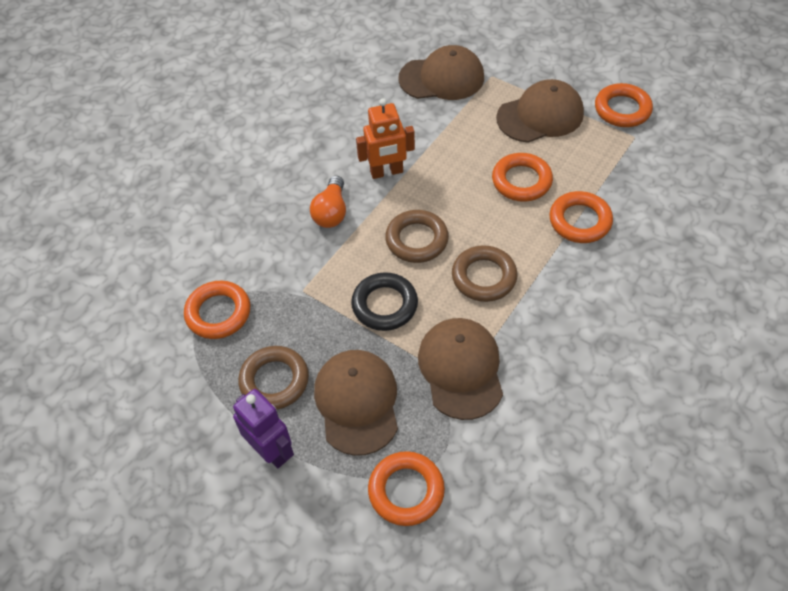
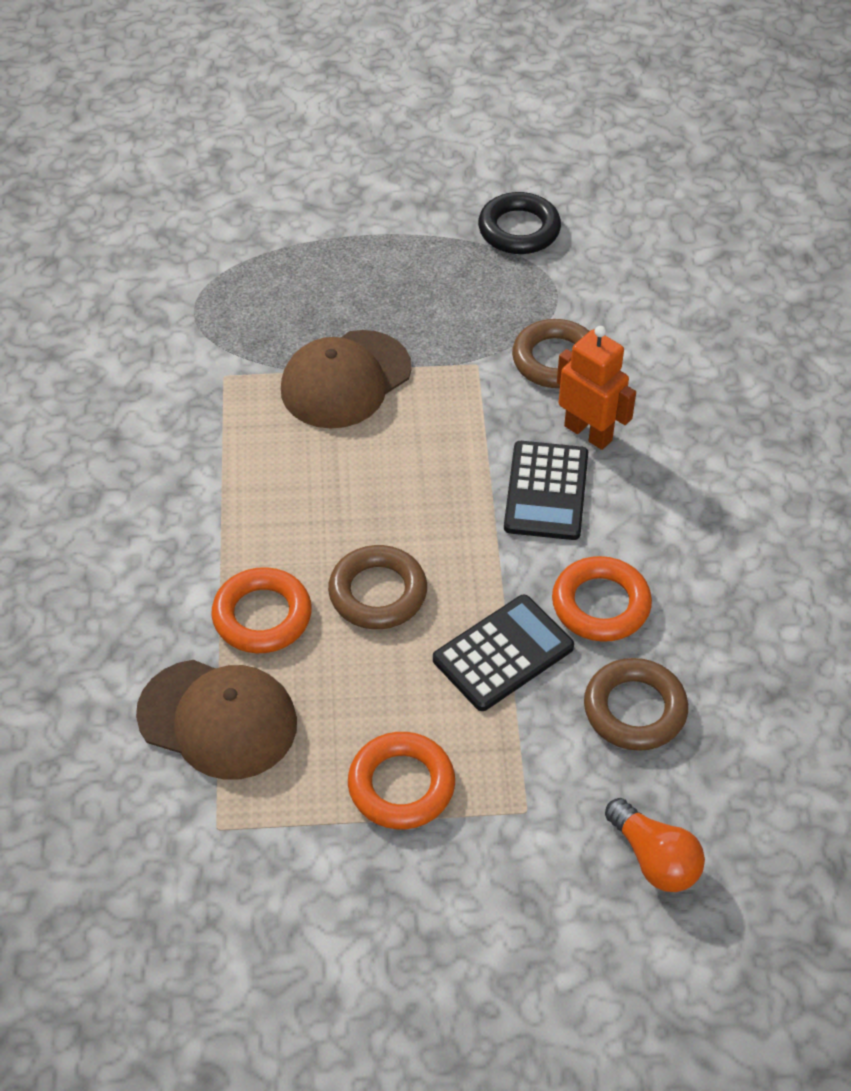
black calculator: none = 0 -> [433,595,574,711] [504,441,588,540] = 2
brown cap: [314,350,398,456] [398,45,484,100] [418,318,503,420] [496,79,584,143] = 4 -> [136,660,297,780] [281,330,412,429] = 2
orange ring: [184,281,250,339] [368,451,445,526] [492,153,553,202] [549,191,613,243] [595,83,653,127] = 5 -> [211,567,312,653] [348,732,455,829] [552,556,652,642] = 3
purple robot: [233,389,294,468] = 1 -> none = 0

